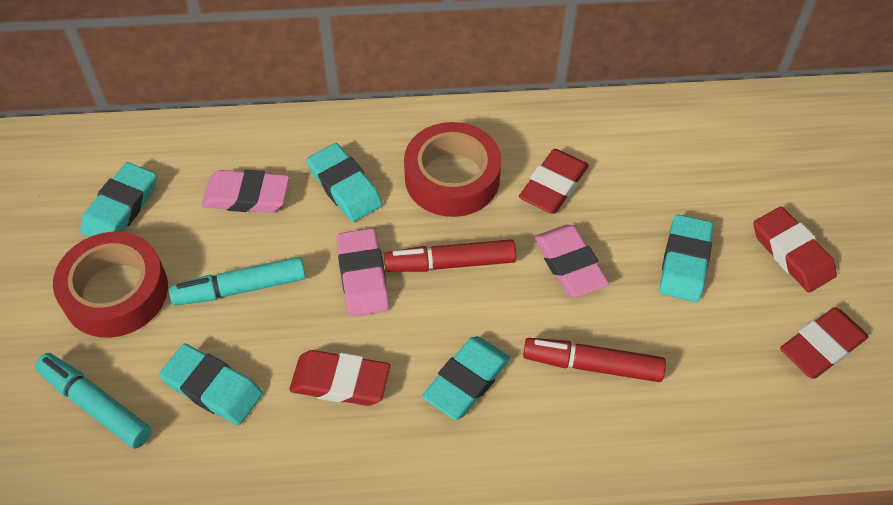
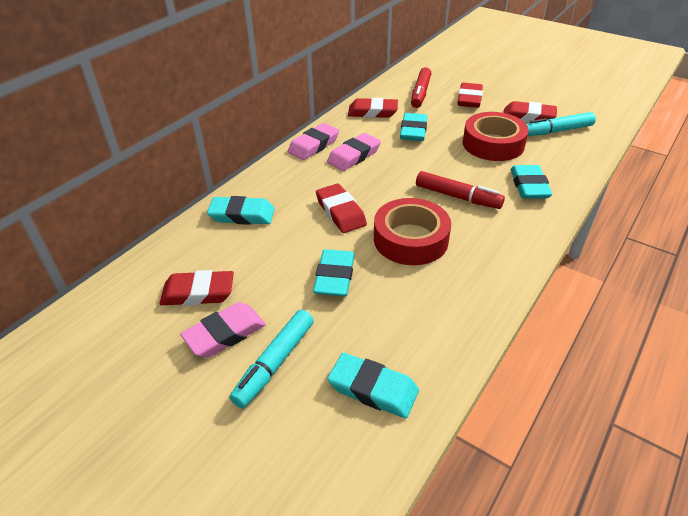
red eraser: [289,350,390,406] [519,149,589,214] [753,207,837,293] [780,307,868,379] = 4 -> [159,270,234,306] [316,184,367,233] [348,98,398,118] [457,83,483,108] [503,101,557,122] = 5

